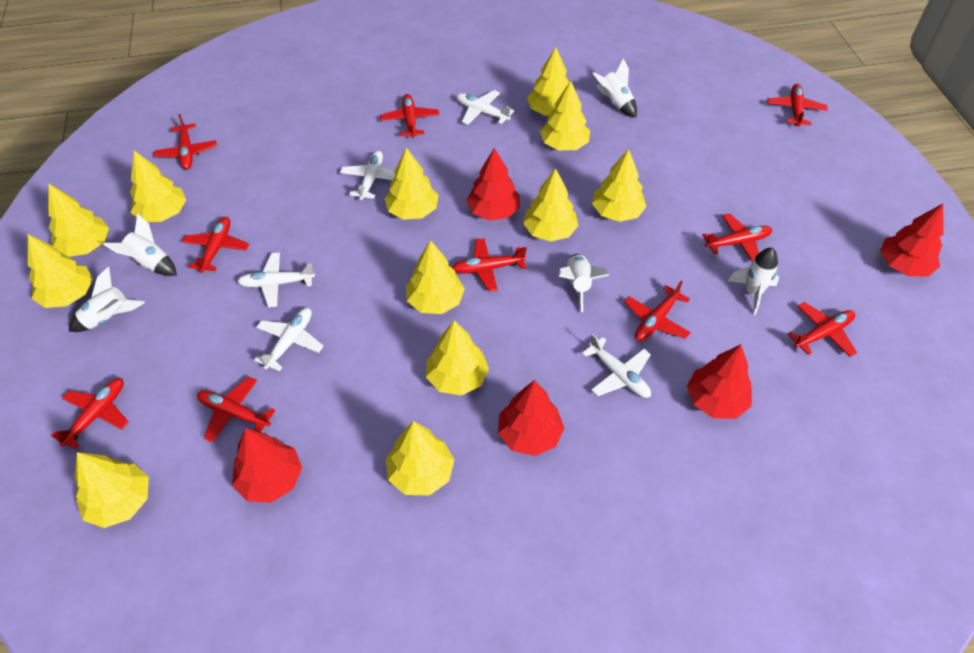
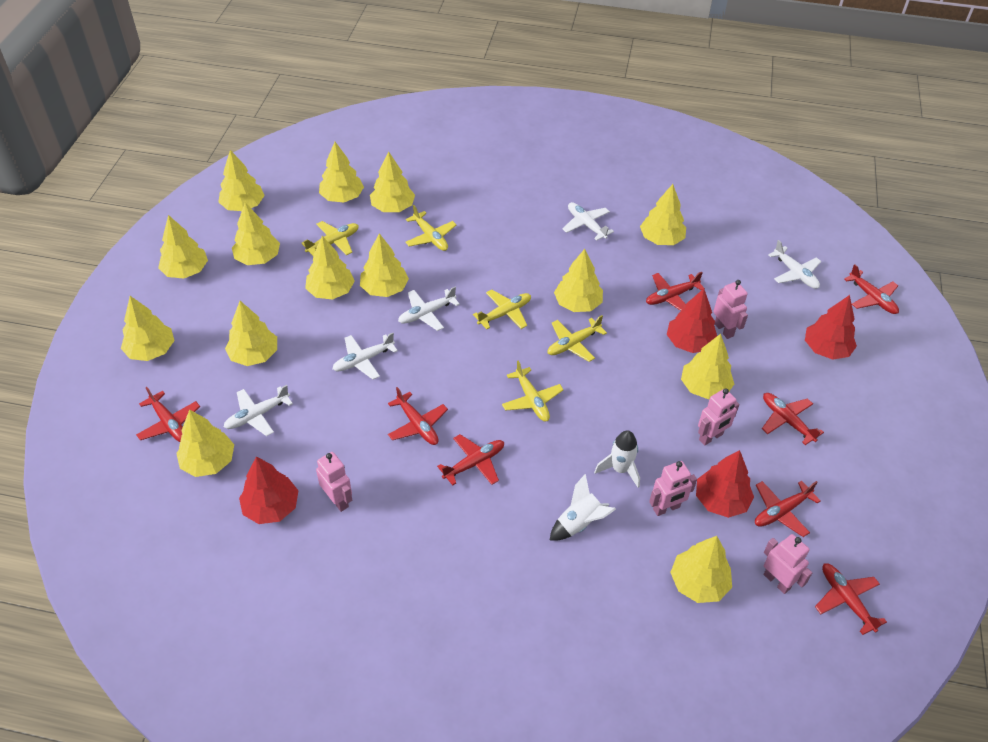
pink robot: none = 0 -> [316,452,352,512] [649,461,697,516] [698,388,739,445] [713,280,748,339] [763,534,812,594] = 5
red plane: [51,378,128,450] [154,114,217,169] [182,217,249,273] [197,377,276,442] [380,94,439,138] [452,238,527,292] [624,280,691,341] [702,213,773,261] [767,84,828,127] [787,302,857,357] = 10 -> [136,387,200,442] [388,387,448,445] [437,434,504,486] [646,272,705,311] [755,481,821,537] [762,393,824,445] [815,563,887,635] [844,264,899,314] = 8
red tree: [232,428,302,503] [466,148,520,220] [498,380,564,456] [687,344,752,419] [880,204,944,277] = 5 -> [239,456,299,524] [667,289,717,353] [696,450,754,518] [805,295,857,360] = 4
white rocket: [69,267,145,332] [103,213,177,276] [559,254,610,312] [592,58,637,117] [728,248,779,315] = 5 -> [550,474,616,541] [594,430,640,488] = 2
yellow plane: none = 0 -> [301,221,359,255] [405,205,456,251] [473,290,531,329] [502,361,564,422] [548,315,607,362] = 5
yellow tree: [28,234,93,308] [48,184,109,257] [74,452,149,528] [130,150,186,222] [385,148,439,220] [386,421,454,495] [406,240,465,314] [426,320,489,395] [523,168,579,242] [527,47,569,115] [540,81,590,150] [592,149,647,222] = 12 -> [121,296,174,361] [158,215,208,279] [176,409,234,477] [218,150,265,211] [225,301,277,366] [232,202,280,265] [305,236,355,300] [319,142,364,203] [360,233,409,297] [370,151,415,212] [554,249,603,312] [640,184,686,245] [670,536,732,603] [681,334,734,399] = 14

